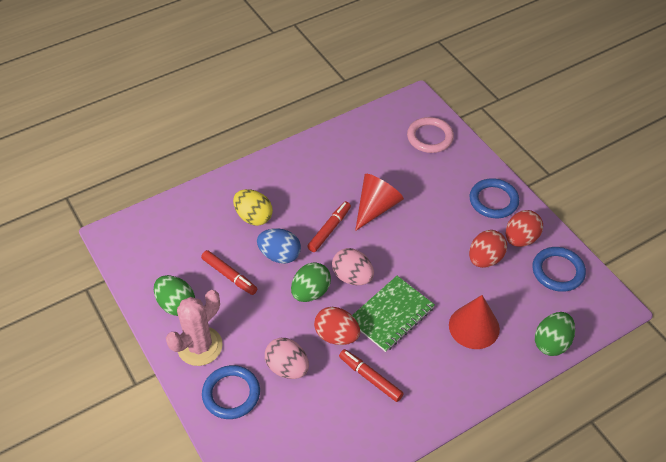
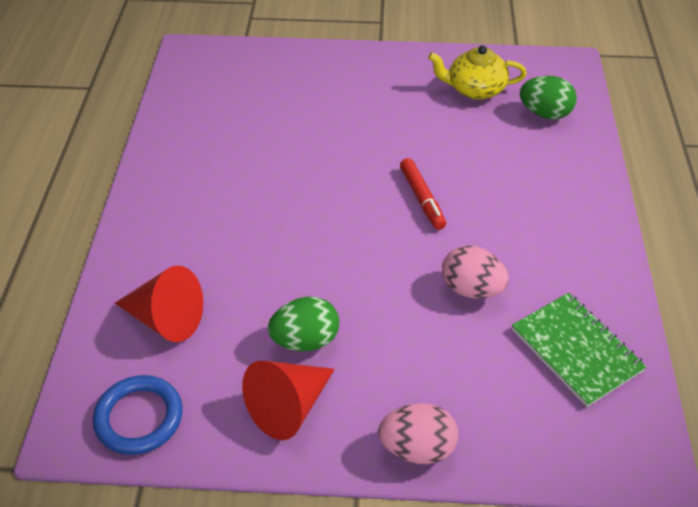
blue egg: [257,228,301,264] = 1 -> none = 0
blue ring: [202,365,260,419] [470,178,519,218] [532,247,586,292] = 3 -> [93,375,183,455] = 1
green egg: [154,275,195,316] [291,262,331,302] [535,312,575,356] = 3 -> [268,296,340,351] [520,76,577,119] = 2
pink cactus: [166,290,223,366] = 1 -> none = 0
pink ring: [407,117,454,153] = 1 -> none = 0
red egg: [314,307,360,345] [469,230,507,268] [506,210,543,247] = 3 -> none = 0
red marker: [201,250,257,295] [307,201,351,252] [339,349,404,402] = 3 -> [400,158,446,230] = 1
yellow egg: [233,189,273,226] = 1 -> none = 0
yellow teapot: none = 0 -> [428,45,527,100] = 1

